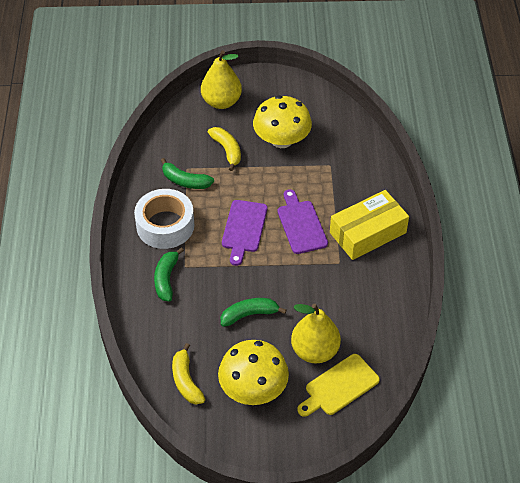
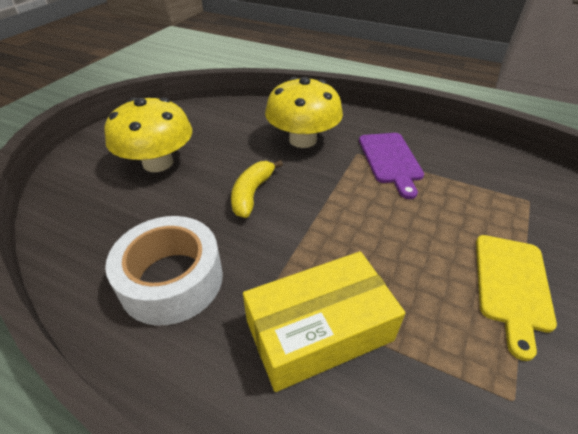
green banana: [154,247,184,301] [161,158,214,189] [221,298,286,327] = 3 -> none = 0
purple cutting board: [222,200,267,266] [278,189,328,254] = 2 -> [359,133,424,199] = 1
yellow banana: [172,343,205,405] [208,127,241,171] = 2 -> [231,160,283,218] = 1
yellow pear: [201,50,242,109] [291,304,341,363] = 2 -> none = 0

